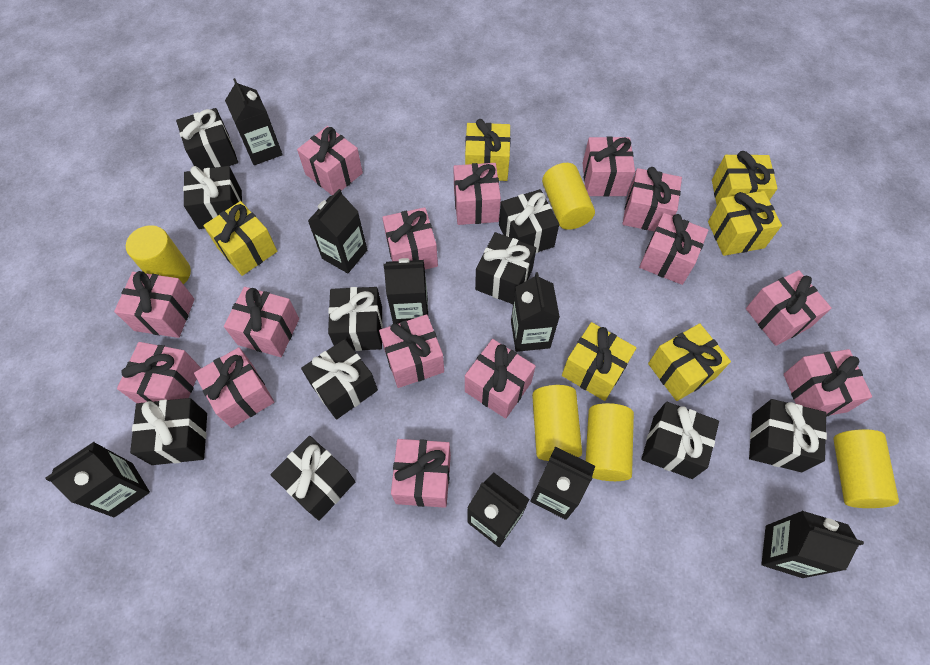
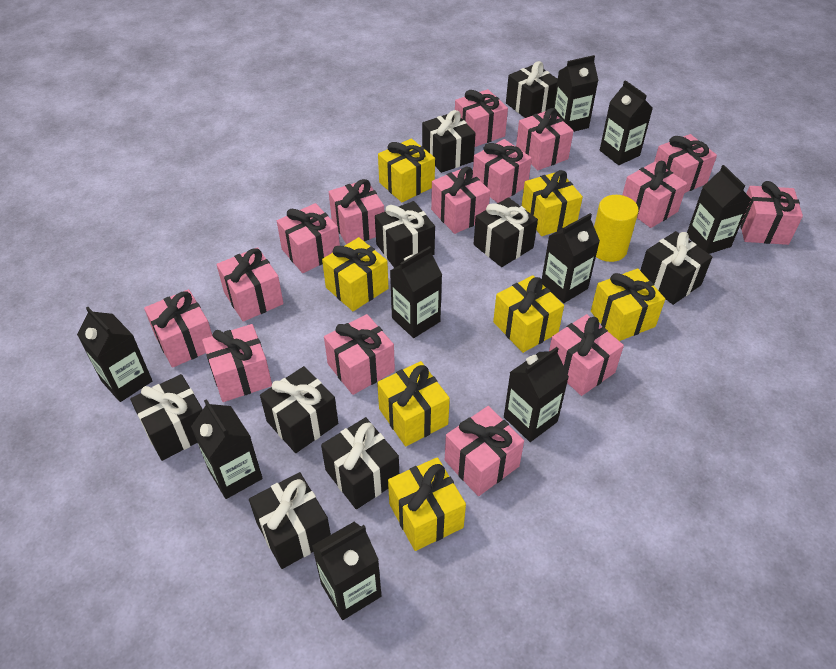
black carton: [45,442,150,517] [225,78,283,165] [308,189,367,273] [383,258,428,324] [467,472,530,547] [511,272,560,352] [530,447,595,520] [761,511,864,578] = 8 -> [77,307,152,402] [191,399,263,499] [312,522,381,620] [390,246,442,338] [504,347,569,442] [542,213,600,303] [553,55,599,132] [600,80,653,165] [687,165,751,254] = 9
black gift: [130,398,207,465] [176,108,238,169] [183,166,242,229] [270,436,355,521] [301,339,378,420] [328,287,383,351] [475,232,536,304] [499,189,559,253] [641,402,719,479] [749,399,827,472] = 10 -> [130,374,203,461] [249,472,331,569] [260,366,338,453] [321,417,399,509] [375,201,435,268] [422,110,476,173] [474,197,538,267] [506,61,558,118] [640,231,712,305] = 9
yellow cylinder: [126,225,191,285] [532,385,582,461] [542,163,595,230] [586,403,634,481] [833,429,899,508] = 5 -> [594,195,639,262] = 1
yellow gift: [203,201,277,276] [465,119,511,181] [562,322,636,401] [648,323,731,401] [708,191,782,256] [712,151,778,205] = 6 -> [322,237,388,311] [377,361,450,446] [378,138,435,202] [388,457,466,551] [493,275,564,353] [522,170,583,236] [591,268,665,341] = 7

